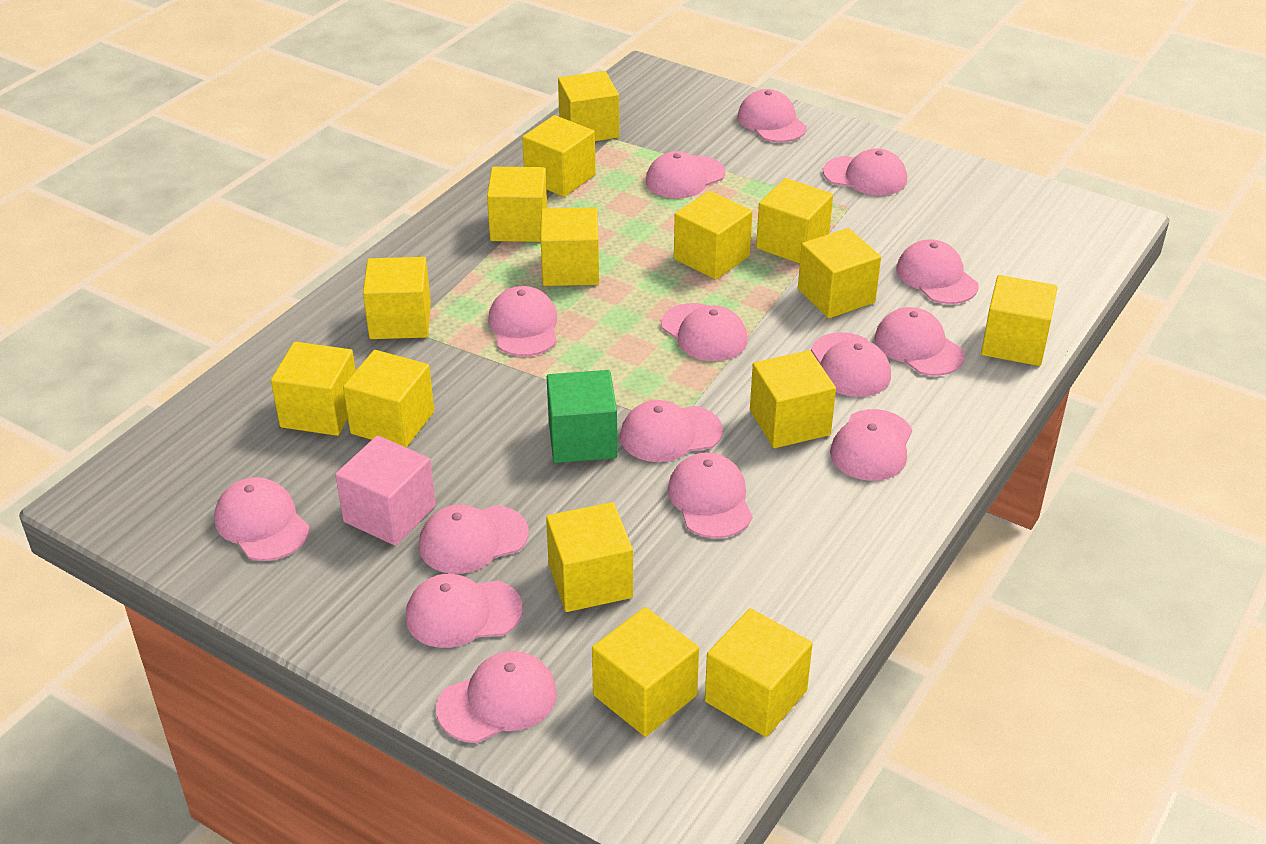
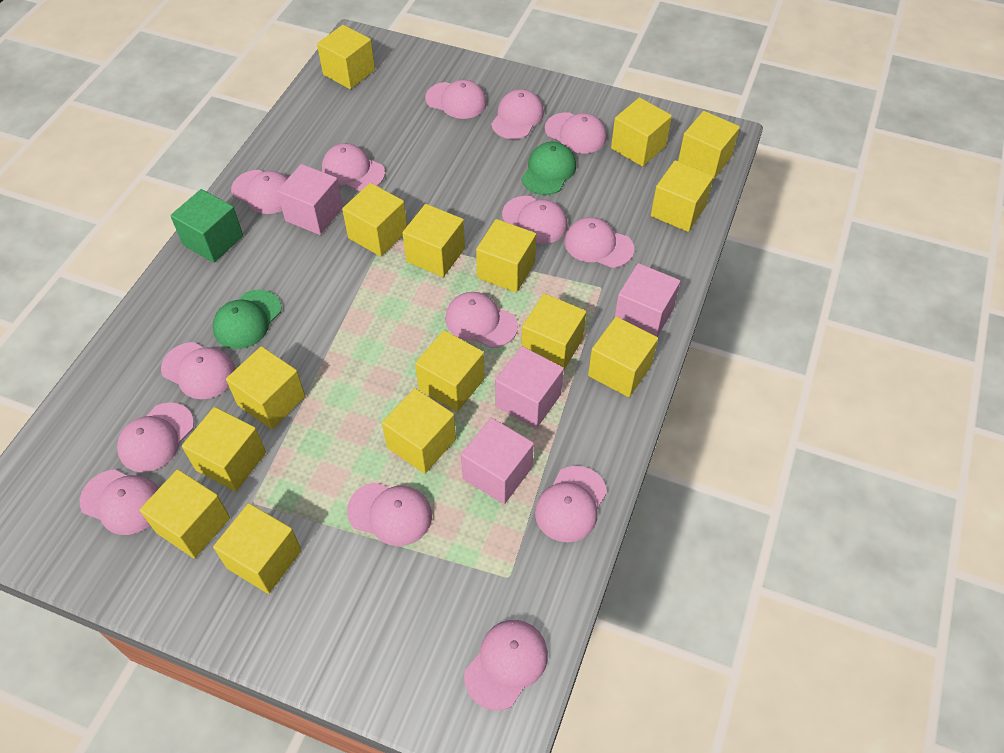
green cap: none = 0 -> [213,290,281,349] [522,142,576,195] = 2
pink cap: [214,477,310,561] [405,574,523,648] [419,505,529,574] [436,651,557,743] [488,286,557,356] [620,400,723,462] [646,151,725,198] [661,303,748,361] [668,452,753,538] [737,89,807,142] [811,332,891,397] [823,148,907,195] [830,409,912,481] [874,307,965,376] [896,239,978,304] = 15 -> [80,469,159,535] [117,402,194,472] [161,342,236,399] [231,170,288,214] [322,143,385,191] [347,482,432,546] [425,80,487,119] [445,292,518,348] [464,620,548,711] [491,89,544,139] [502,196,567,244] [535,466,607,542] [545,112,607,154] [564,217,634,268] = 14
pink cube: [335,435,436,546] = 1 -> [277,164,343,235] [461,418,534,504] [495,346,564,428] [615,263,680,337] = 4

